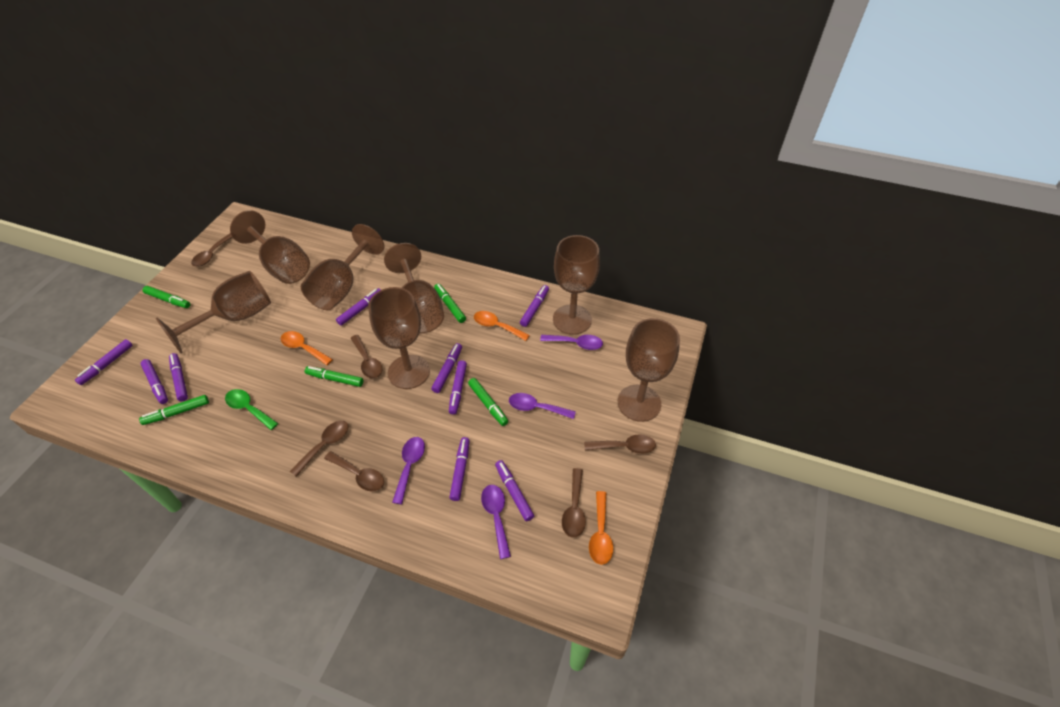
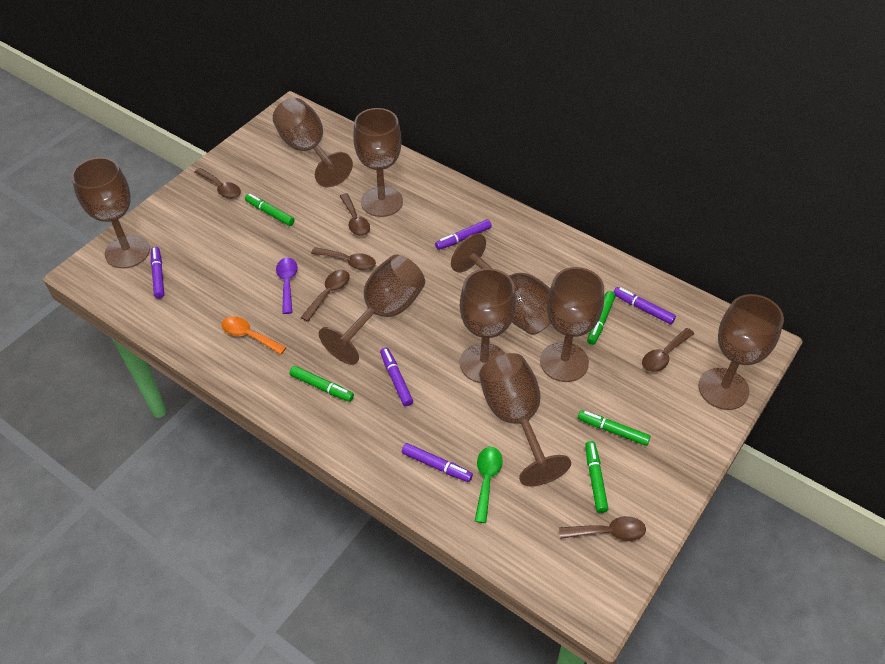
brown goblet: [155,271,271,353] [230,210,310,284] [301,224,384,310] [368,287,430,389] [384,243,444,333] [553,235,600,335] [618,318,680,422] = 7 -> [71,157,150,269] [273,98,353,187] [319,255,425,365] [353,108,403,217] [451,233,550,335] [460,268,516,383] [479,353,571,486] [540,267,604,382] [698,294,784,410] = 9
orange spoon: [281,331,333,365] [474,311,530,341] [589,491,613,565] = 3 -> [221,316,286,355] = 1
purple marker: [75,339,133,385] [140,359,168,404] [169,353,188,401] [336,288,381,326] [431,343,462,393] [449,360,467,415] [449,437,470,501] [495,460,534,521] [520,285,549,327] = 9 -> [151,247,164,299] [380,347,413,406] [402,443,473,482] [435,219,492,250] [613,287,676,324] = 5
purple spoon: [392,437,425,504] [481,485,511,559] [509,393,576,419] [540,335,603,350] = 4 -> [276,258,298,314] = 1

